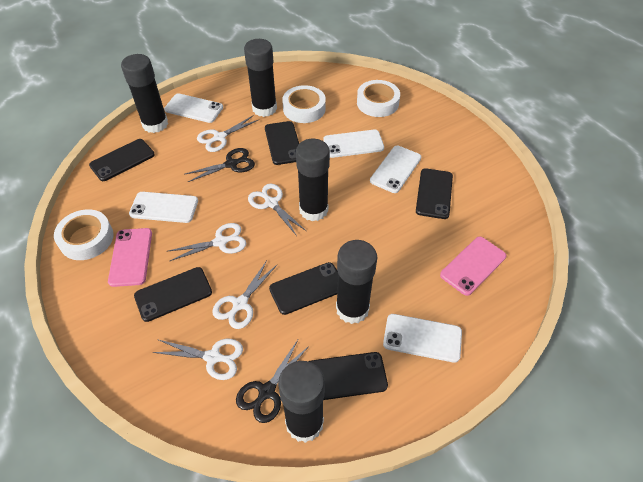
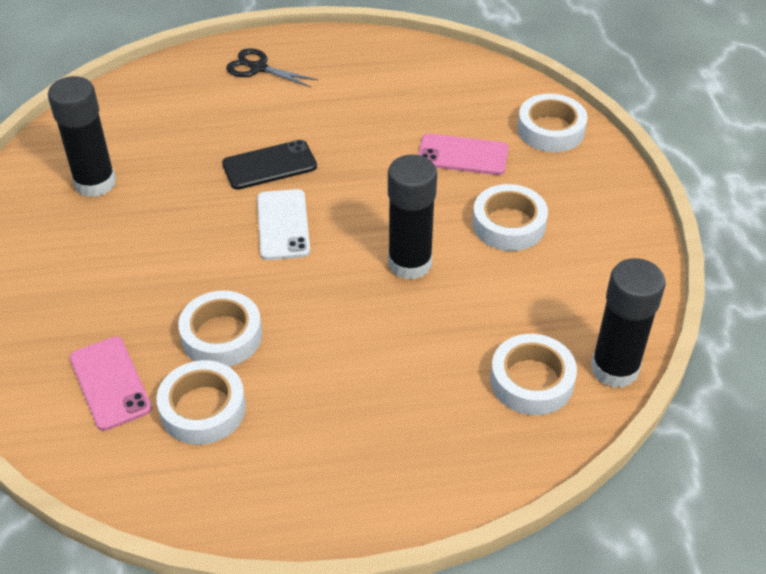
black glue stick: [121,54,168,133] [244,39,277,117] [278,361,325,443] [296,139,330,221] [336,240,377,324] = 5 -> [48,76,116,197] [388,154,437,280] [591,258,666,388] = 3
black phone: [89,139,155,181] [134,267,212,322] [265,121,299,165] [269,262,338,315] [308,352,388,400] [416,168,453,219] = 6 -> [222,140,317,190] = 1
black scissors: [185,148,255,182] [236,340,309,423] = 2 -> [226,48,318,87] = 1
white phone: [129,192,198,223] [164,93,223,123] [324,130,384,158] [370,146,421,193] [383,314,462,363] = 5 -> [257,189,310,260] = 1
white scissors: [152,339,243,380] [168,223,246,261] [197,115,258,152] [212,261,277,329] [248,184,306,236] = 5 -> none = 0
white tape: [54,209,114,260] [282,85,326,123] [357,80,400,117] = 3 -> [156,360,246,445] [178,291,262,367] [472,184,548,251] [490,334,577,415] [517,94,587,152] = 5

